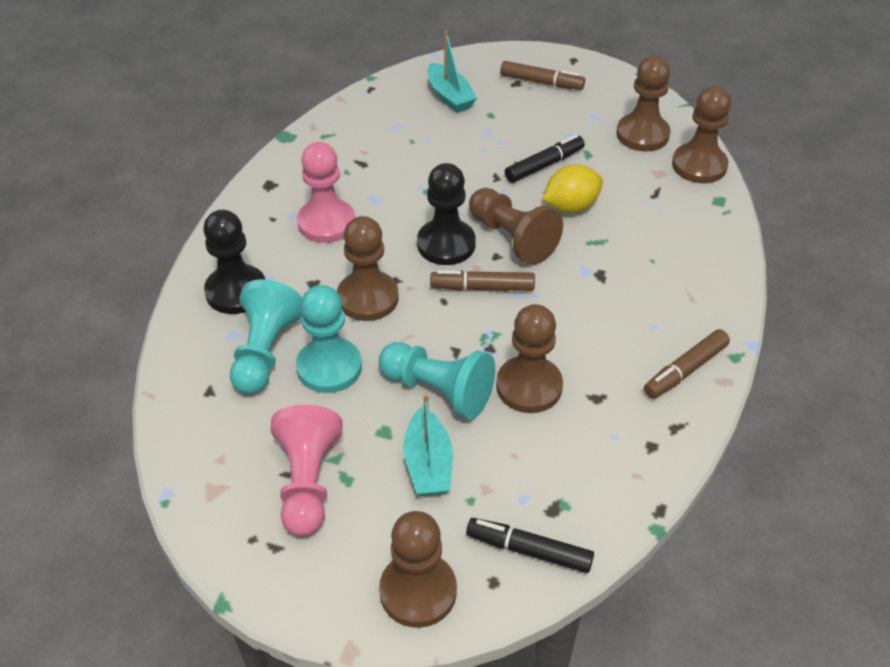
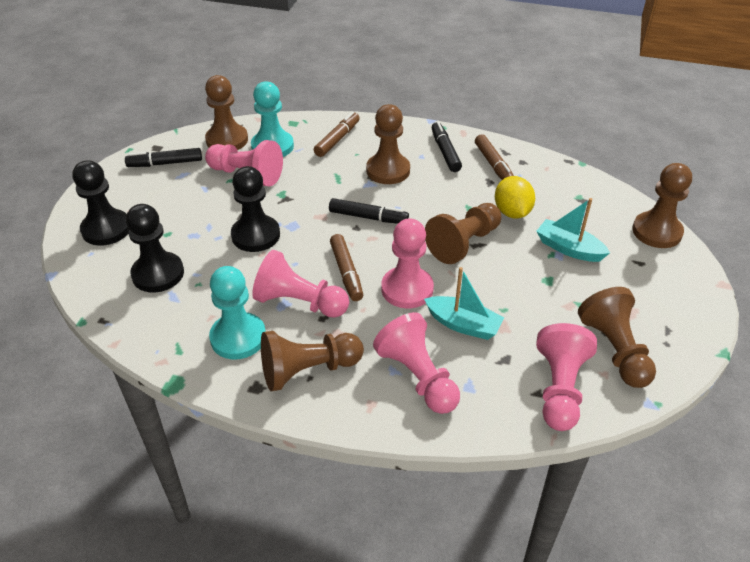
black marker: [466,518,594,573] [505,135,585,183] = 2 -> [125,148,202,167] [329,198,409,224] [431,122,462,172] = 3
black pawn: [203,210,265,314] [417,163,476,265] = 2 -> [73,160,129,246] [126,204,184,293] [231,166,280,252] = 3
pink pawn: [270,405,342,537] [297,142,355,243] = 2 -> [205,140,283,187] [252,250,349,318] [373,312,460,414] [381,219,434,308] [536,323,597,431] = 5
turquoise pawn: [230,280,303,394] [296,285,362,393] [379,342,495,420] = 3 -> [209,266,266,359] [251,81,294,157] = 2

